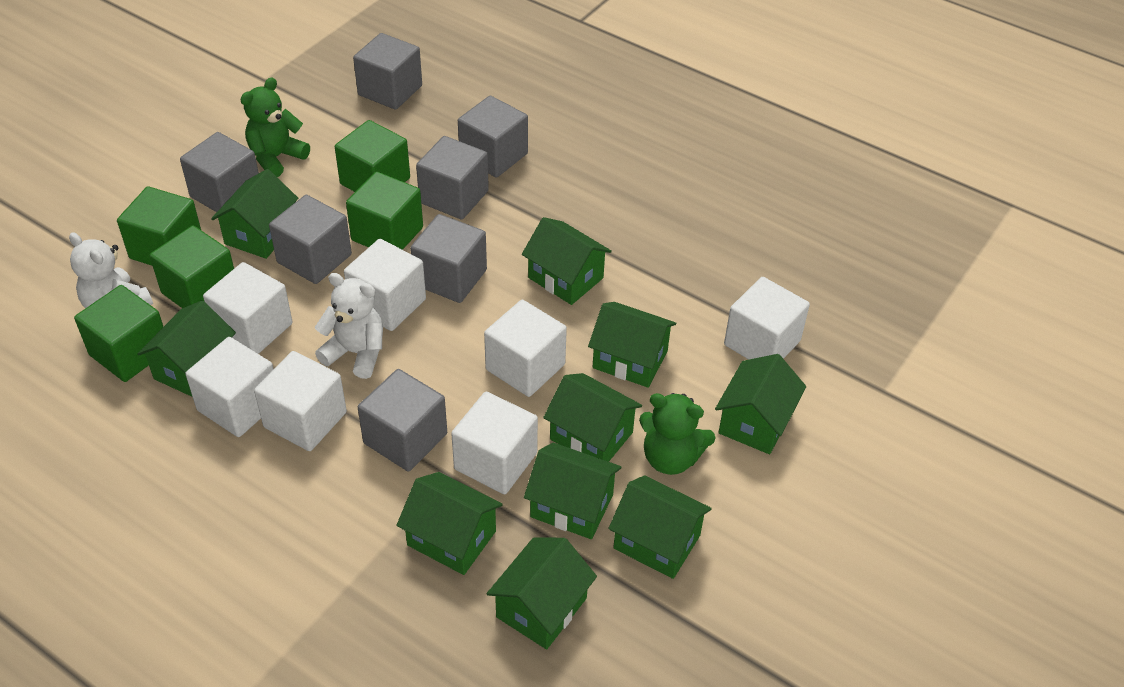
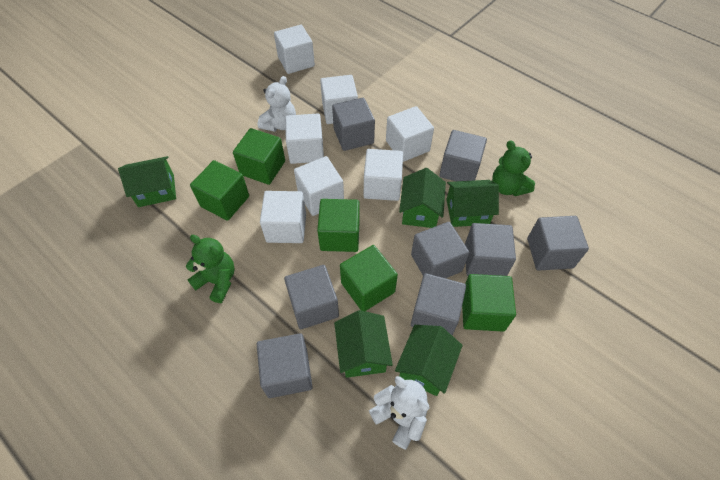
green house: [137,300,236,397] [211,169,298,259] [396,472,503,575] [487,537,597,650] [522,217,612,305] [524,443,622,539] [543,373,642,462] [588,302,676,388] [608,475,712,579] [715,354,806,454] = 10 -> [118,156,176,207] [334,310,393,378] [395,325,463,396] [399,168,446,228] [446,180,499,227] = 5
grey cube: [180,132,259,212] [269,195,352,284] [353,33,422,110] [358,369,447,471] [410,214,487,303] [416,136,489,220] [458,96,528,178] = 7 -> [257,333,313,398] [284,265,339,329] [332,98,375,151] [411,222,469,278] [411,273,466,335] [439,130,487,181] [465,223,516,276] [527,216,589,271] = 8

